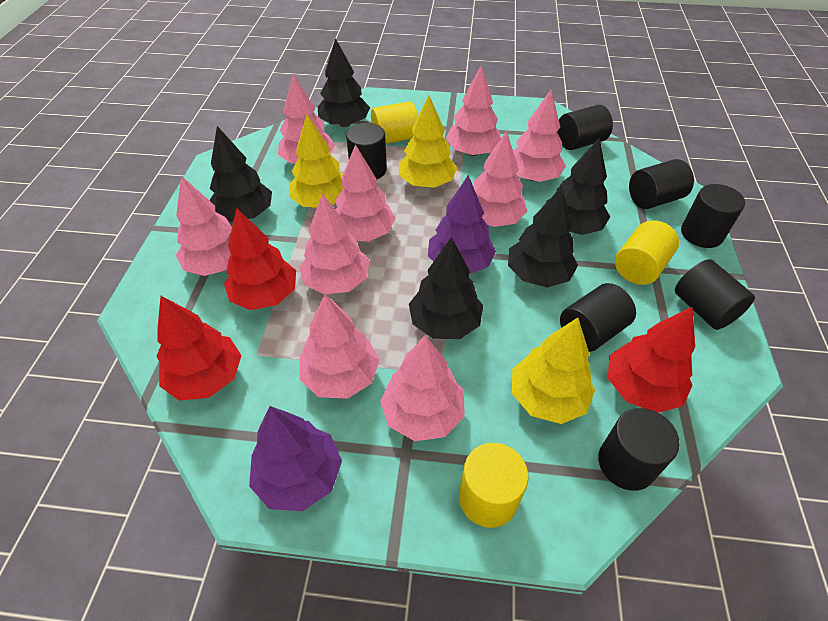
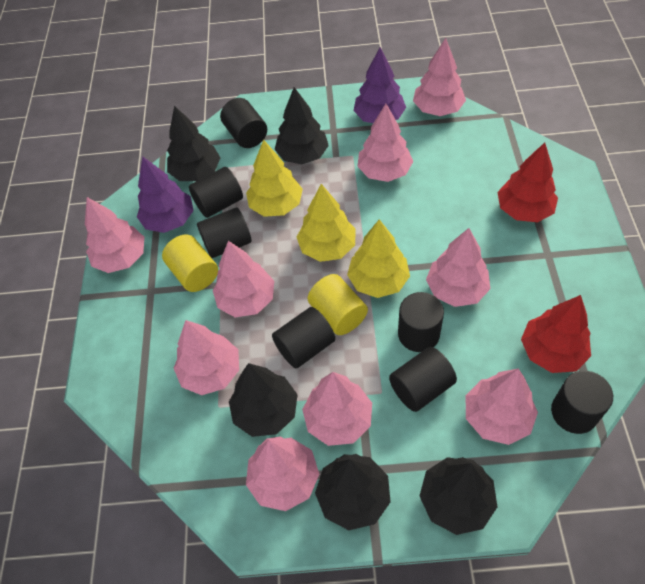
red tree: [156,296,242,401] [224,208,296,310] [608,307,695,413] = 3 -> [497,142,558,222] [521,295,591,373] = 2
yellow cylinder: [371,101,418,144] [459,443,528,528] [615,220,679,285] = 3 -> [162,235,218,292] [308,274,368,335] = 2

